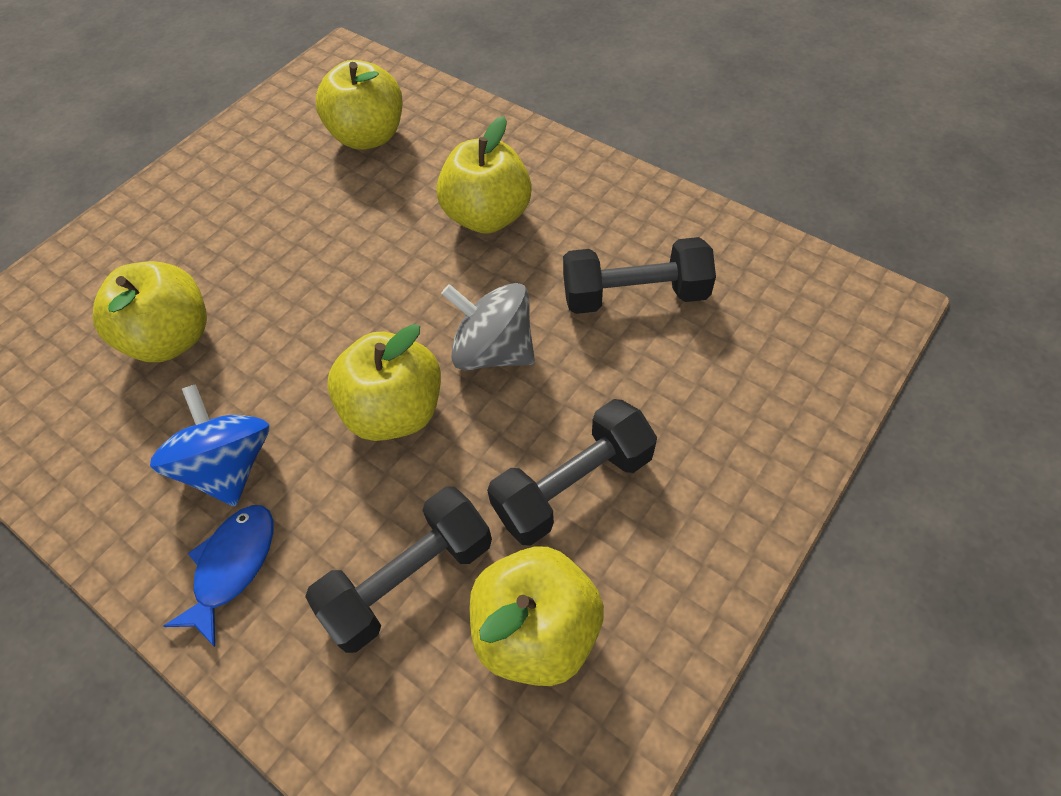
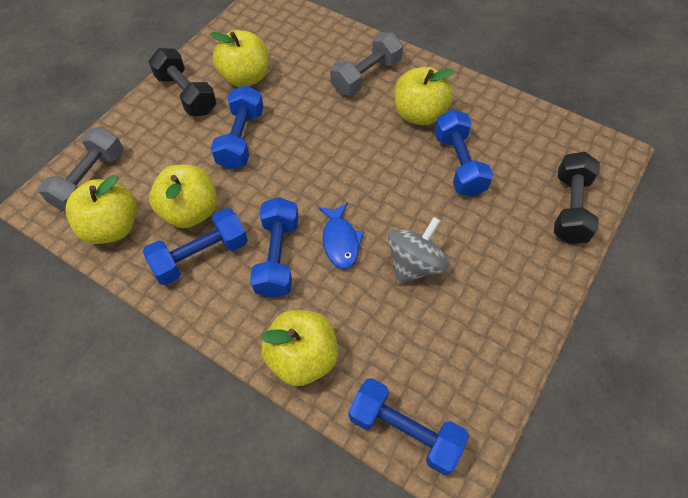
black dumbbell: [305,487,492,653] [487,399,657,546] [563,237,716,314] = 3 -> [148,48,216,116] [554,152,600,244] = 2
blue dumbbell: none = 0 -> [142,208,248,285] [211,85,264,170] [250,197,299,298] [348,378,469,475] [434,109,493,197] = 5
blue spinning top: [150,384,269,506] = 1 -> none = 0
grey dumbbell: none = 0 -> [38,126,123,211] [330,32,403,96] = 2

